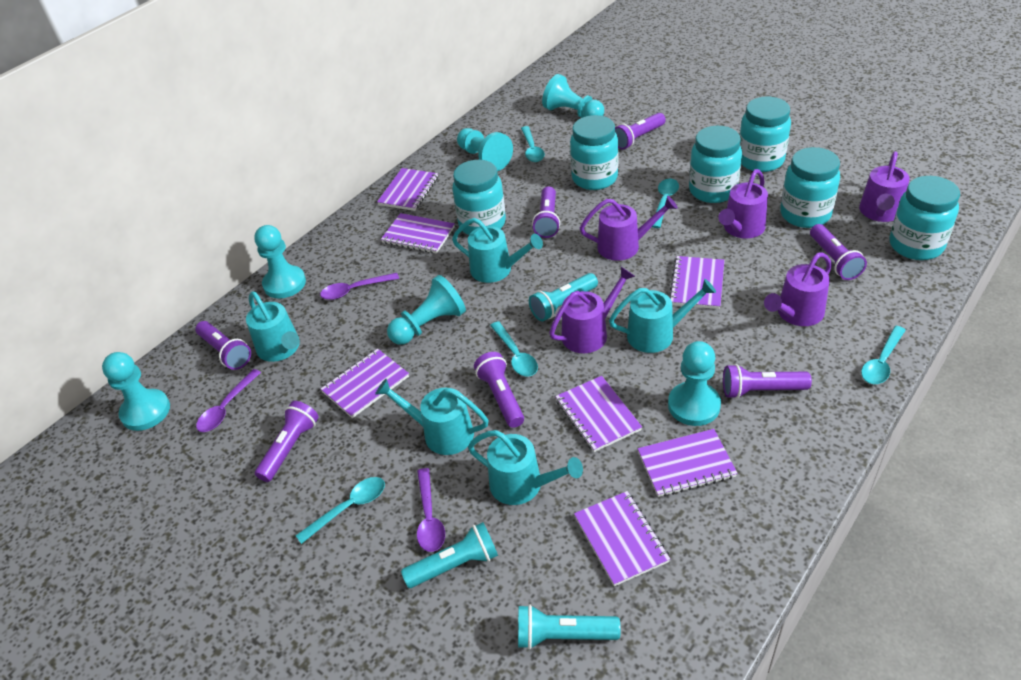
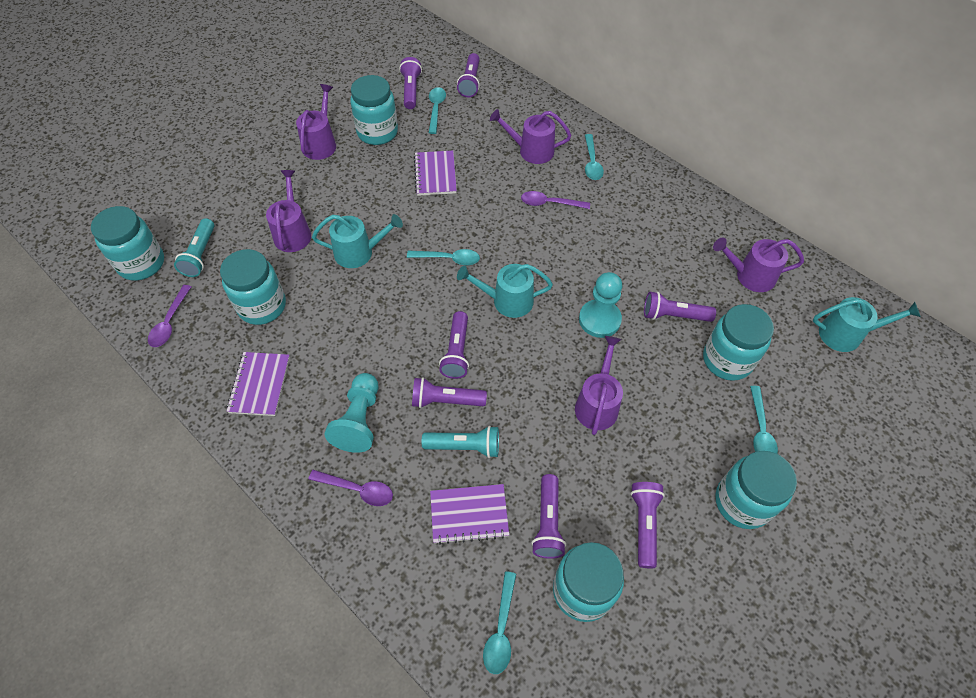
purple notebook: [321,349,409,418] [377,168,438,211] [381,213,455,254] [555,376,642,452] [574,491,670,586] [638,429,738,497] [669,256,725,309] = 7 -> [226,352,290,416] [414,151,457,196] [430,484,509,545] = 3
turquoise flashlight: [401,522,498,588] [518,604,621,649] [529,273,598,321] = 3 -> [174,218,215,277] [422,426,499,458] = 2
turquoise pawn: [102,352,170,431] [254,225,306,298] [387,275,466,345] [457,128,513,171] [542,74,604,118] [668,341,721,426] = 6 -> [325,373,378,453] [579,272,622,338] = 2
turquoise watering can: [246,291,300,362] [375,379,489,455] [452,218,543,283] [468,430,583,505] [609,279,716,353] = 5 -> [312,214,403,268] [457,264,553,318] [813,297,921,352] = 3

